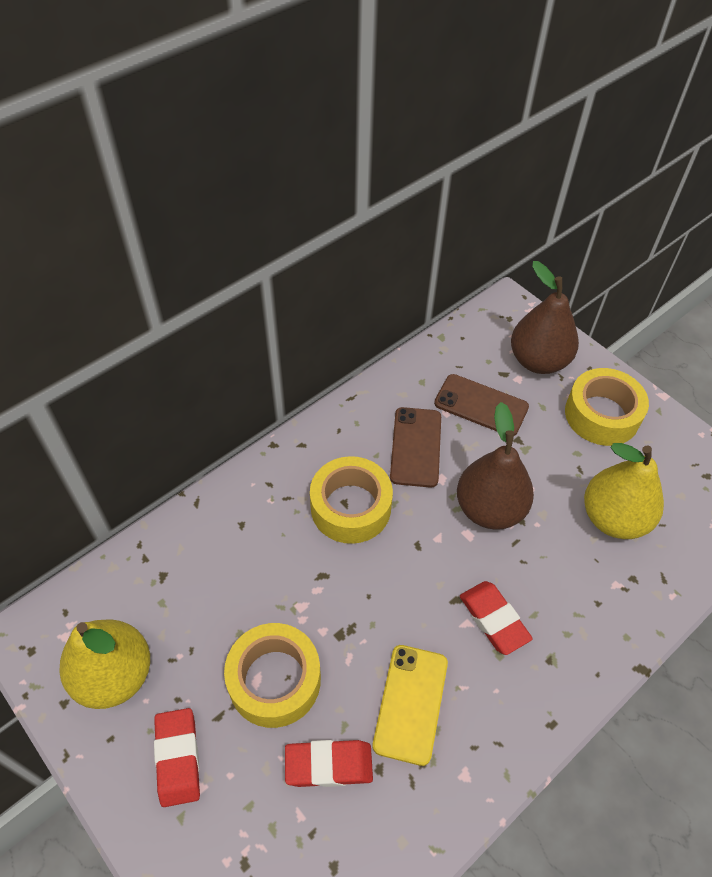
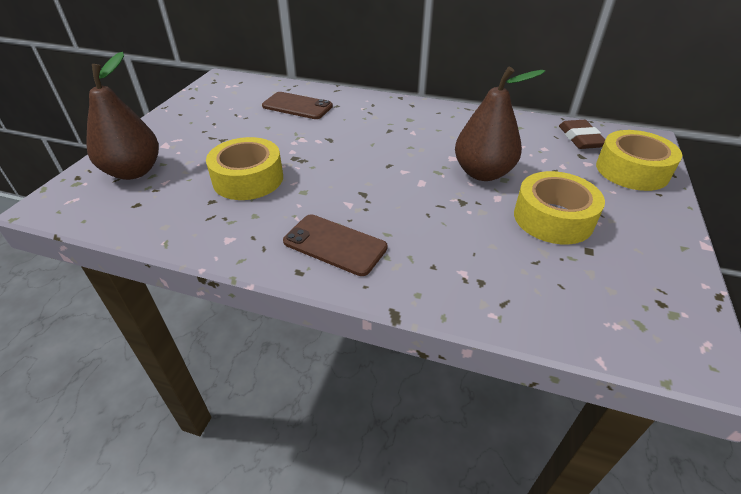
brown eraser: none = 0 -> [559,120,605,149] = 1
red eraser: [154,708,200,807] [285,740,373,787] [460,581,533,655] = 3 -> none = 0
yellow pear: [59,619,150,709] [584,443,664,539] = 2 -> none = 0
yellow phone: [373,645,448,766] = 1 -> none = 0

